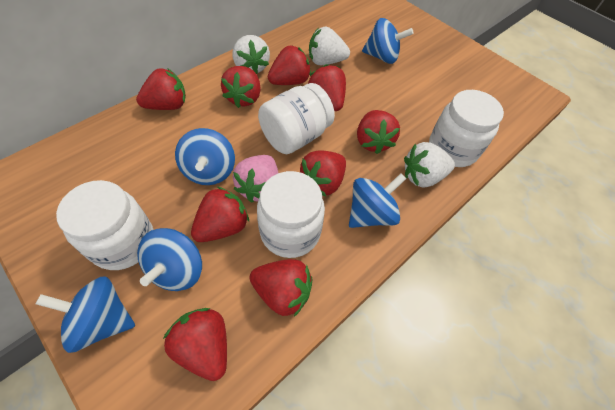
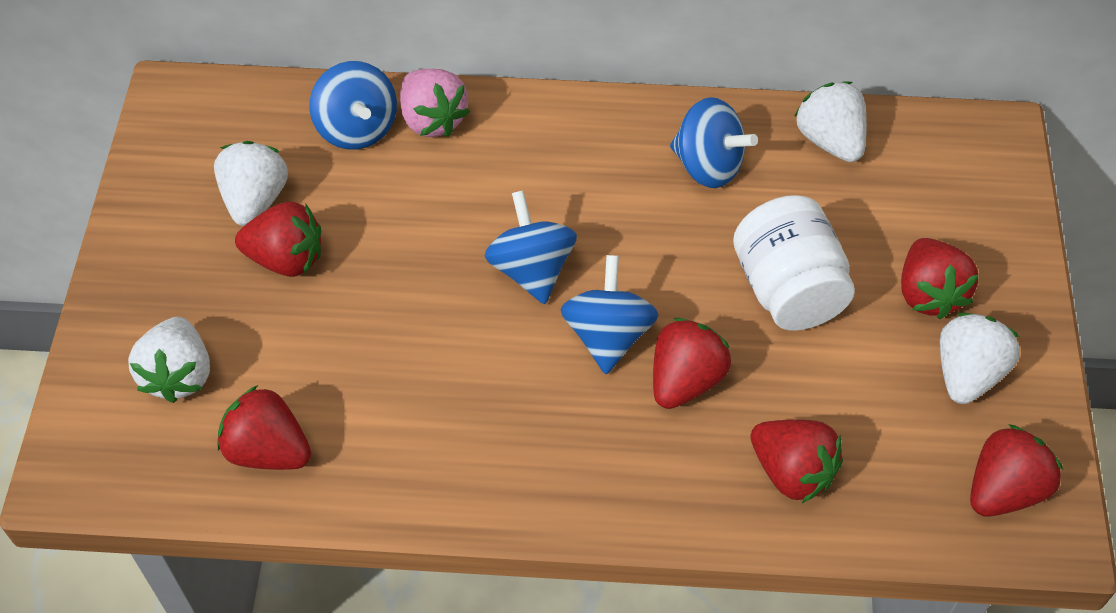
blue spinning top: [36,276,135,353] [137,228,202,291] [175,128,235,185] [349,173,406,228] [362,18,414,64] = 5 -> [310,61,397,150] [484,190,577,304] [560,255,658,374] [670,97,758,188] = 4
red strawberry: [136,68,186,110] [163,308,227,381] [191,187,249,242] [221,66,261,108] [249,259,312,317] [268,46,311,85] [300,150,346,196] [308,64,346,111] [357,110,400,154] = 9 -> [217,385,311,470] [235,201,321,277] [653,318,731,409] [750,420,843,503] [901,238,979,319] [970,424,1063,517] = 6
white jar: [56,180,153,270] [257,171,325,258] [258,83,335,154] [429,90,504,167] = 4 -> [733,195,855,331] = 1
white strawberry: [233,35,270,74] [309,27,350,65] [404,142,455,187] = 3 -> [128,317,210,403] [214,141,288,226] [794,81,867,162] [940,313,1020,404] = 4

